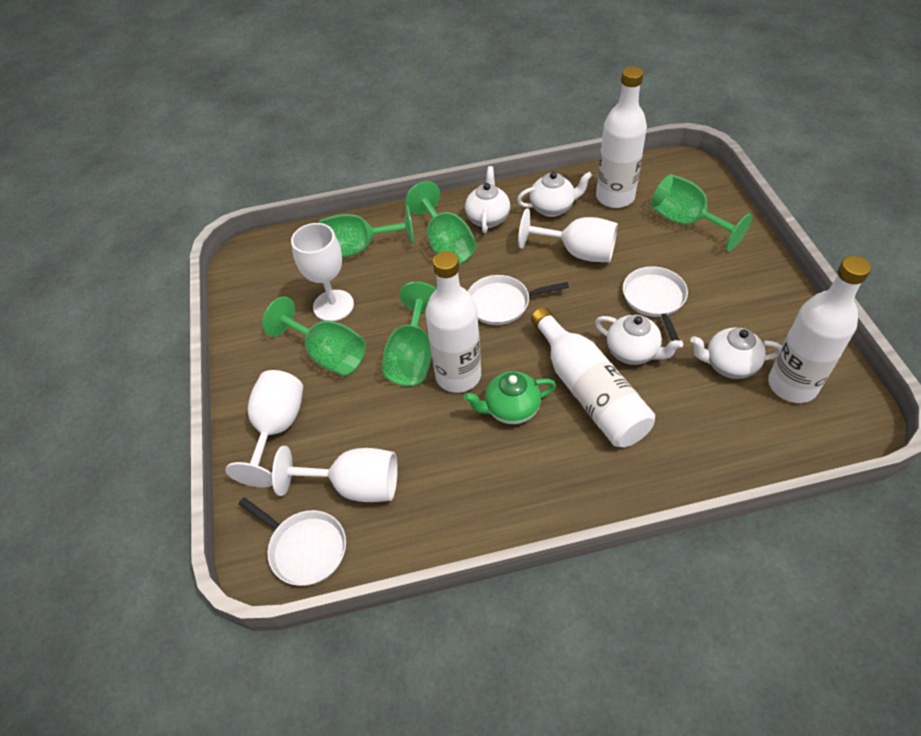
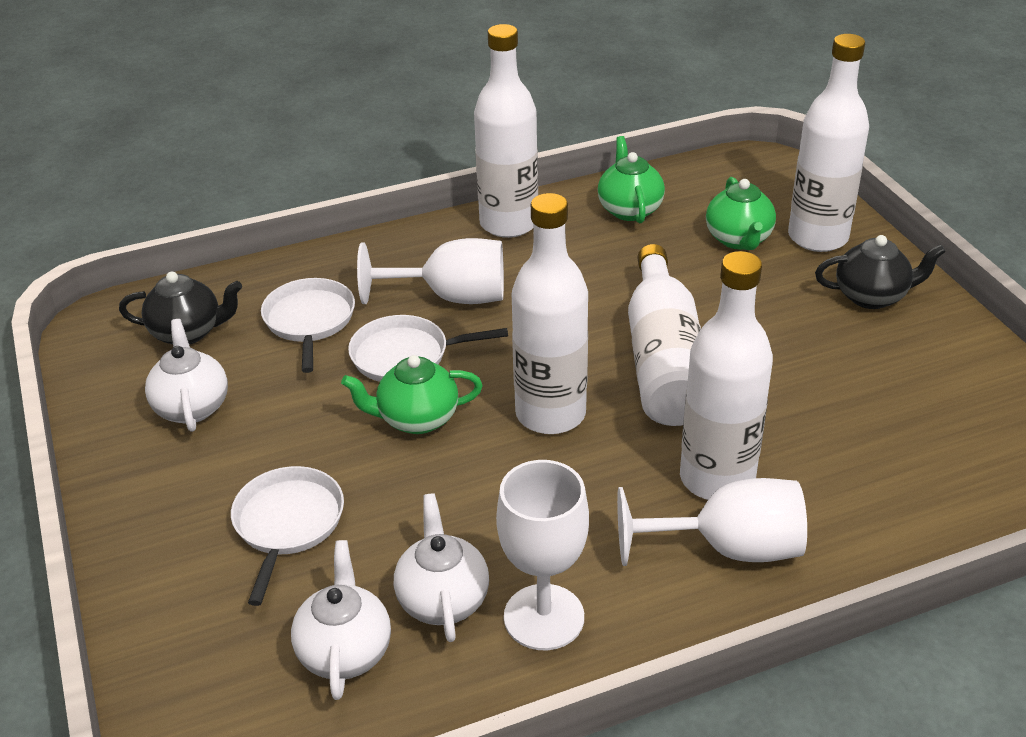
black teapot: none = 0 -> [119,272,242,345] [815,235,945,309] = 2
green goblet: [262,296,366,375] [319,205,415,257] [382,282,436,386] [405,181,476,264] [651,174,752,251] = 5 -> none = 0
green teapot: [464,371,556,424] = 1 -> [341,355,483,434] [598,136,665,223] [706,177,776,250] = 3
white bottle: [425,251,481,393] [531,307,655,447] [596,66,647,208] [768,256,871,403] = 4 -> [474,24,538,238] [512,193,588,434] [628,244,701,426] [680,251,773,500] [788,34,869,252] = 5
white goblet: [225,370,303,487] [272,446,398,502] [291,223,354,321] [518,208,618,262] = 4 -> [357,238,504,304] [496,460,589,650] [617,478,807,566] = 3
white teapot: [465,166,510,233] [517,172,592,217] [595,315,683,365] [690,328,782,379] = 4 -> [145,319,228,432] [291,540,391,700] [394,493,489,642] = 3

